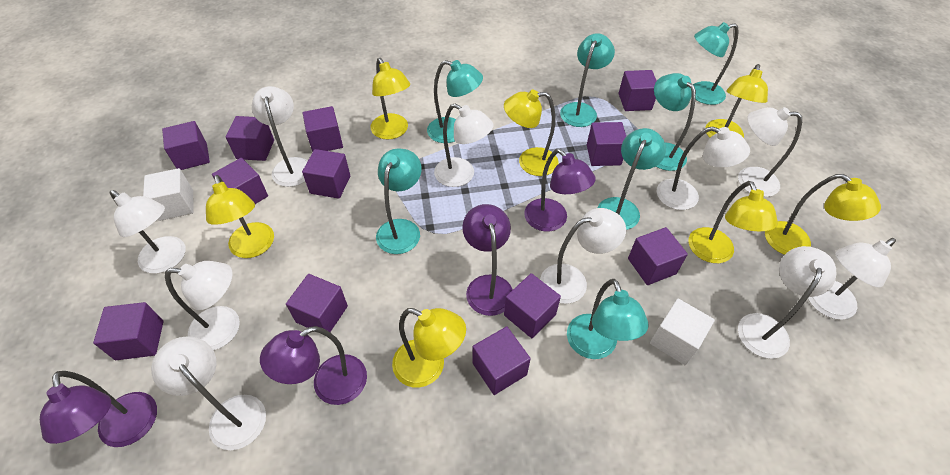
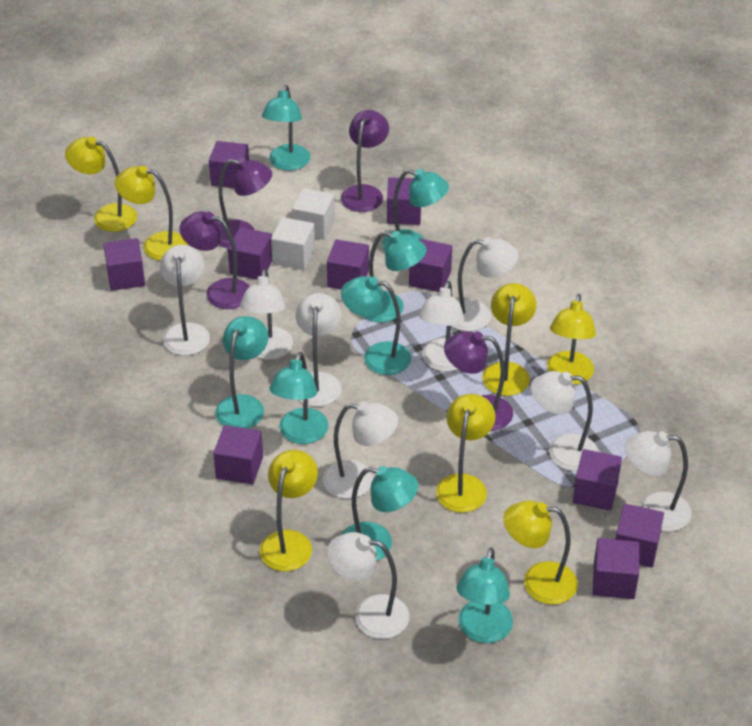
purple cube: [93,302,164,360] [162,121,210,170] [212,158,268,204] [226,116,274,161] [286,274,348,332] [302,149,350,199] [303,106,343,152] [472,326,531,395] [504,273,561,339] [587,122,626,166] [618,70,657,111] [628,227,688,285] = 12 -> [103,238,145,291] [209,141,249,188] [213,425,263,485] [228,227,272,280] [327,240,369,289] [387,177,421,225] [409,239,452,292] [573,449,622,511] [593,538,639,599] [616,504,664,568] = 10
turquoise lamp: [376,148,422,254] [427,60,483,143] [560,33,615,127] [567,279,649,359] [598,128,666,230] [654,73,696,171] [693,22,739,105] = 7 -> [215,316,268,429] [262,85,311,171] [269,352,329,444] [341,276,411,375] [342,466,418,561] [364,231,427,323] [382,169,449,250] [456,548,513,643] = 8
white lamp: [110,190,186,274] [151,336,266,450] [165,261,240,350] [252,86,308,187] [434,104,493,187] [540,208,626,304] [656,126,750,210] [738,107,802,197] [738,246,836,359] [808,238,896,320] = 10 -> [160,245,210,356] [240,269,293,360] [295,293,342,407] [323,402,398,499] [327,532,409,639] [419,281,464,372] [452,237,518,331] [531,371,598,471] [625,431,691,532] = 9

